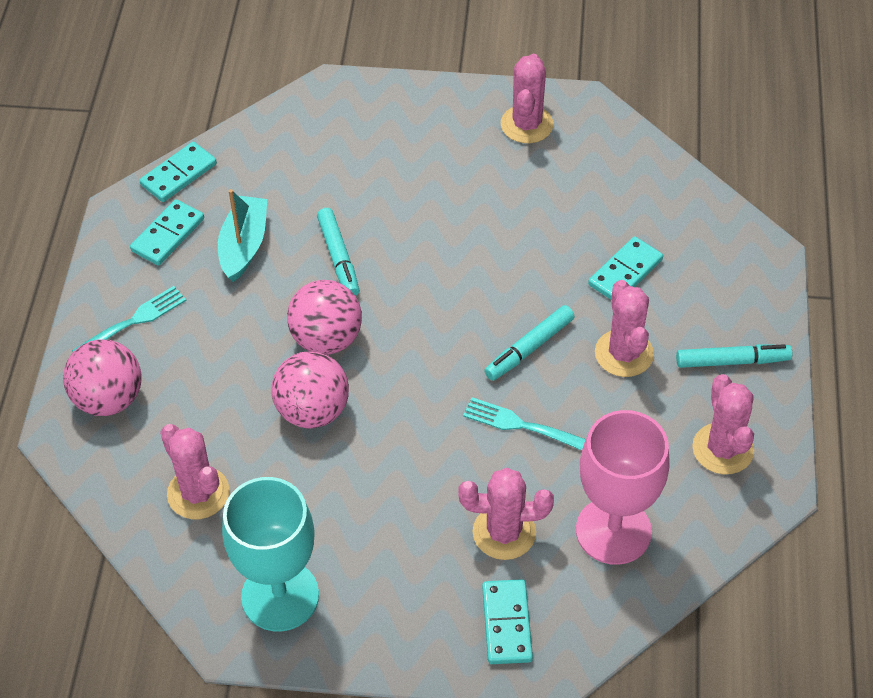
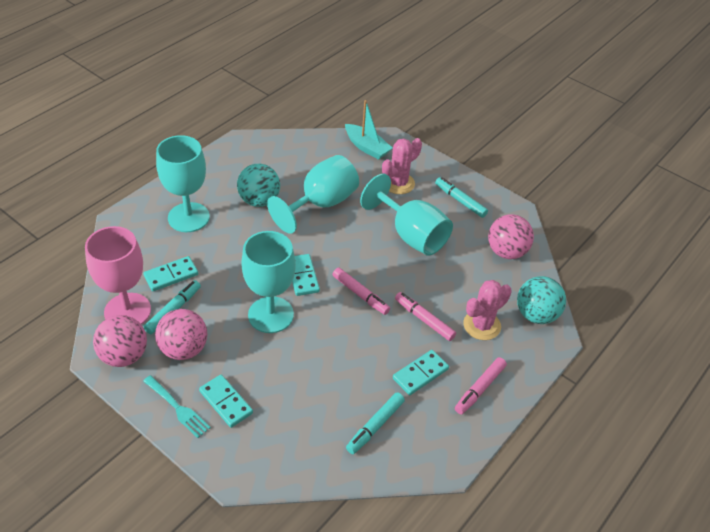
pink cactus: [160,424,229,519] [459,468,554,560] [501,54,553,143] [595,280,654,377] [692,374,754,475] = 5 -> [382,138,422,194] [463,280,512,340] = 2
pink marker: none = 0 -> [332,267,390,315] [395,292,456,341] [455,357,507,414] = 3
turquoise ball: none = 0 -> [237,164,280,207] [517,276,566,324] = 2
turquoise fork: [72,286,186,352] [463,397,586,451] = 2 -> [143,375,211,438] = 1
turquoise goblet: [222,477,319,631] = 1 -> [156,135,210,232] [241,231,296,333] [267,155,359,234] [360,174,453,256] = 4

